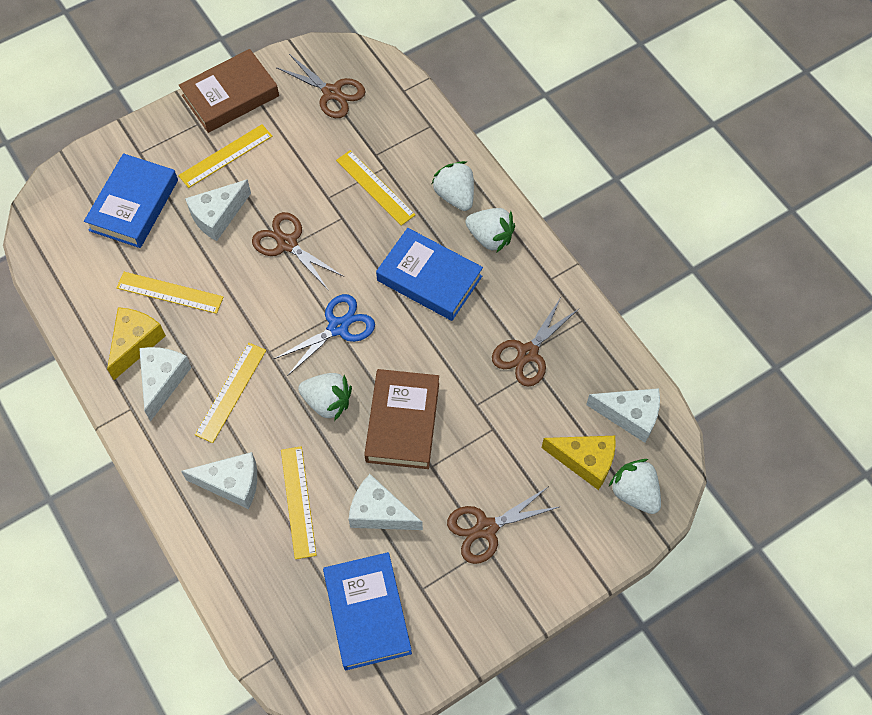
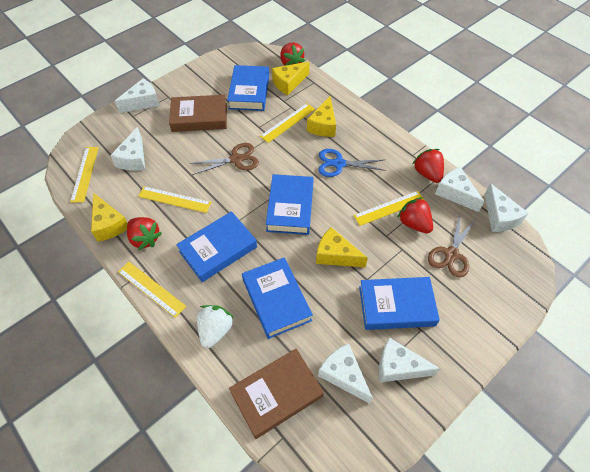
blue book: [84,153,178,248] [323,552,412,670] [376,228,483,321] = 3 -> [176,211,257,282] [227,65,269,111] [242,257,313,339] [266,174,314,235] [359,277,440,330] = 5
brown scissors: [252,212,344,290] [276,54,366,118] [447,486,561,564] [492,297,579,387] = 4 -> [192,143,259,175] [428,215,475,278] = 2
red strawberry: none = 0 -> [127,217,162,250] [280,42,305,66] [397,197,433,234] [413,149,444,183] = 4
white cheese: [139,347,192,421] [181,452,257,509] [185,179,251,241] [349,474,423,530] [586,388,660,443] = 5 -> [110,127,145,171] [115,78,159,113] [318,344,373,404] [379,338,441,382] [435,167,484,212] [484,183,528,232] = 6
white strawberry: [298,373,352,421] [431,161,474,211] [465,208,515,252] [609,459,661,514] = 4 -> [197,305,234,348] = 1
yellow cheese: [107,307,166,380] [542,436,616,490] = 2 -> [91,193,128,242] [272,62,309,95] [307,96,336,137] [316,227,368,267] = 4

